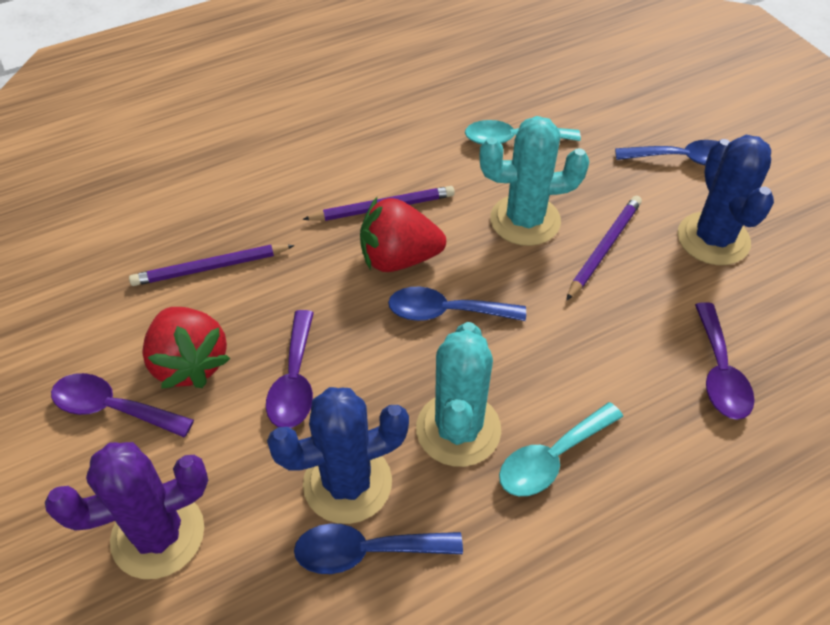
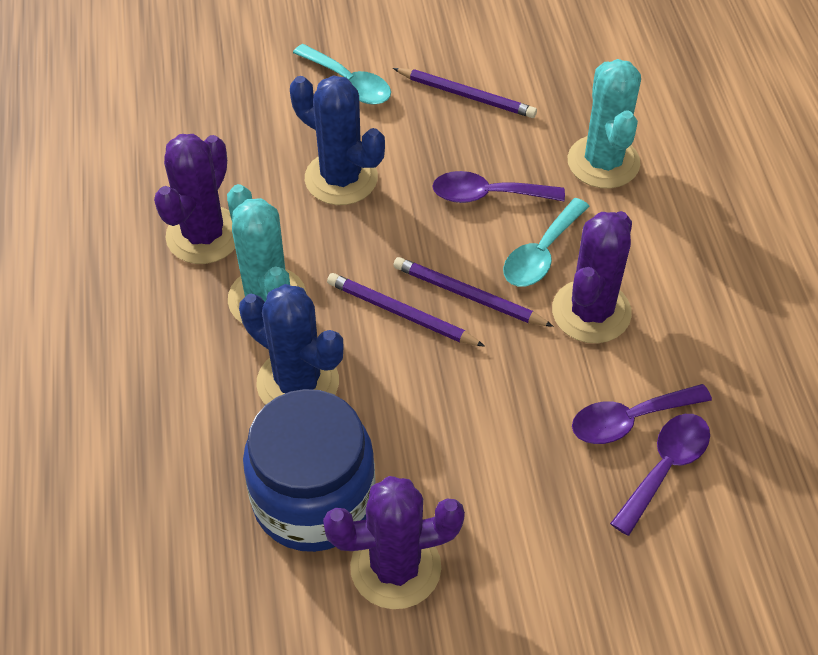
blue jar: none = 0 -> [243,389,375,552] = 1
blue spoon: [294,523,463,574] [388,287,526,321] [615,140,718,165] = 3 -> none = 0
purple cactus: [45,442,208,579] = 1 -> [154,134,235,264] [323,476,465,609] [552,211,632,343] = 3
red strawberry: [142,307,230,389] [360,197,446,272] = 2 -> none = 0

